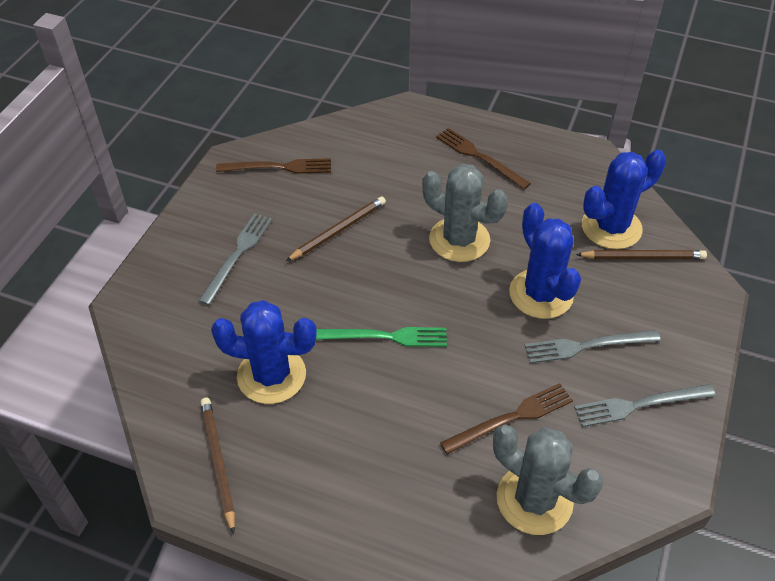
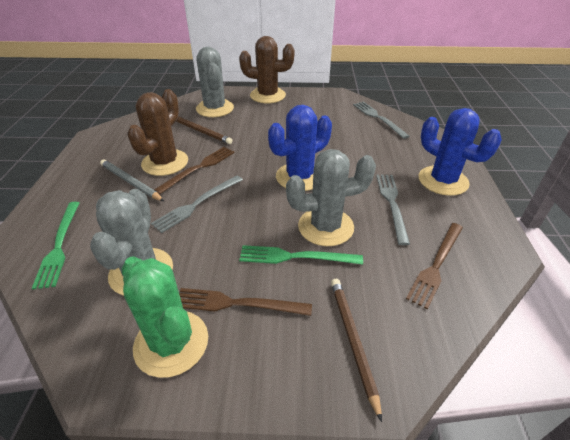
blue cactus: [211,300,317,404] [509,203,581,319] [582,150,666,249] = 3 -> [268,105,332,191] [419,108,502,196] = 2
brown cactus: none = 0 -> [127,89,188,176] [239,36,295,103] = 2
brown pencil: [200,398,235,534] [286,196,386,261] [576,250,707,259] = 3 -> [176,116,233,144] [331,279,382,422] = 2
green cactus: none = 0 -> [122,256,208,378] = 1
green fork: [316,327,447,347] = 1 -> [32,202,80,290] [239,245,363,264] = 2
grey cactus: [422,164,508,262] [493,425,603,535] = 2 -> [90,189,173,296] [196,47,234,117] [286,149,376,246] = 3
grey pencil: none = 0 -> [100,159,164,201] = 1

